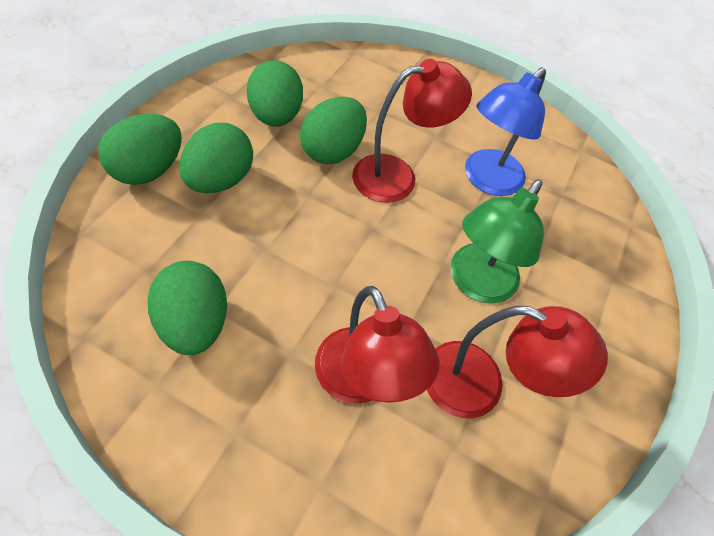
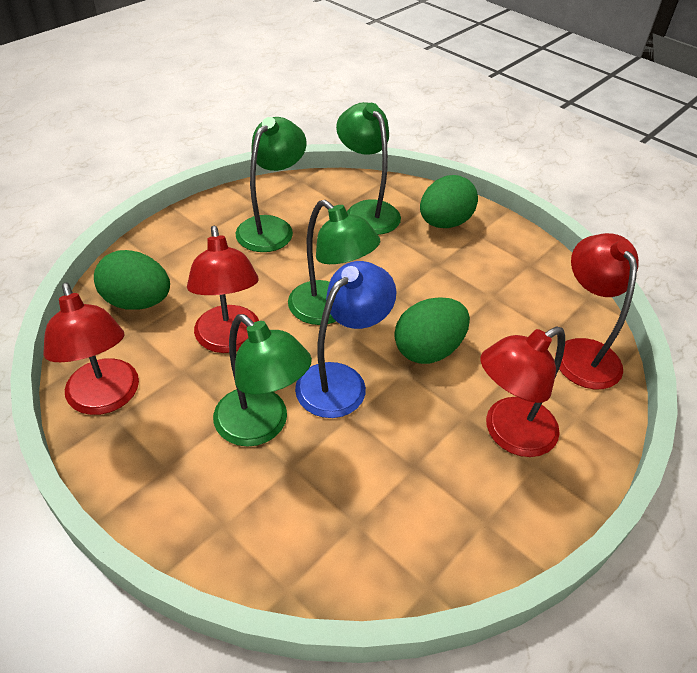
green egg: [98,114,182,185] [148,261,227,355] [179,123,253,193] [246,60,303,127] [300,97,367,164] = 5 -> [94,250,170,310] [394,298,470,364] [420,175,478,228] = 3
green lamp: [450,179,544,304] = 1 -> [213,314,312,447] [236,117,307,252] [288,200,380,325] [336,102,401,235] = 4
red lamp: [315,286,440,404] [352,59,472,203] [427,306,608,419] = 3 -> [43,282,139,415] [187,226,259,353] [480,326,565,457] [555,233,639,389] = 4

